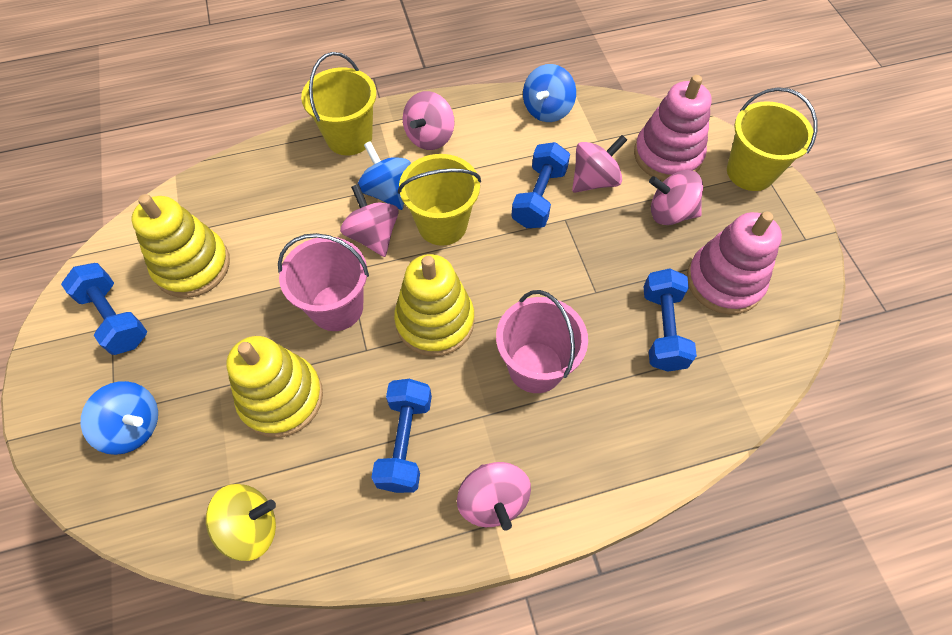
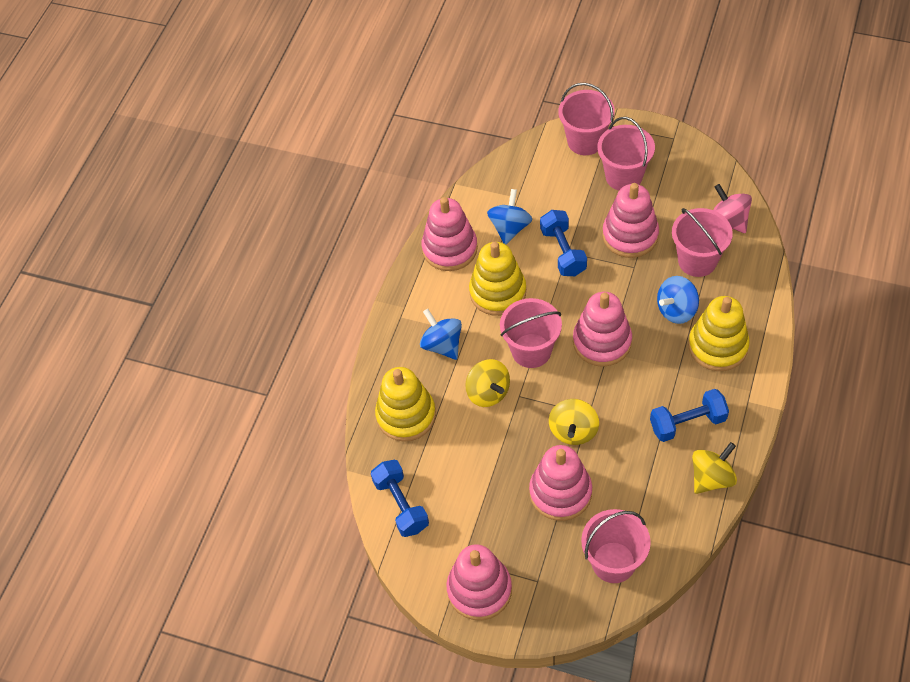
blue dumbbell: [61,263,147,355] [371,379,432,493] [511,142,570,228] [643,268,697,372] = 4 -> [371,460,429,537] [540,210,587,276] [650,389,729,442] = 3
pink bucket: [278,233,369,331] [496,290,588,393] = 2 -> [500,298,562,368] [558,83,615,155] [581,509,651,583] [597,117,655,190] [672,208,733,277] = 5
pink spinning top: [340,184,399,257] [403,91,454,150] [457,462,531,530] [572,135,627,193] [649,170,703,225] = 5 -> [713,184,752,233] = 1
pink stacking toy: [634,75,712,181] [687,212,782,315] = 2 -> [422,197,478,271] [447,544,512,620] [529,445,592,521] [573,292,632,367] [602,183,659,258] = 5
yellow bucket: [301,52,377,156] [398,154,481,246] [727,87,817,191] = 3 -> none = 0
yellow spinning top: [206,484,276,561] = 1 -> [465,359,510,407] [549,399,599,445] [692,442,737,494] = 3

